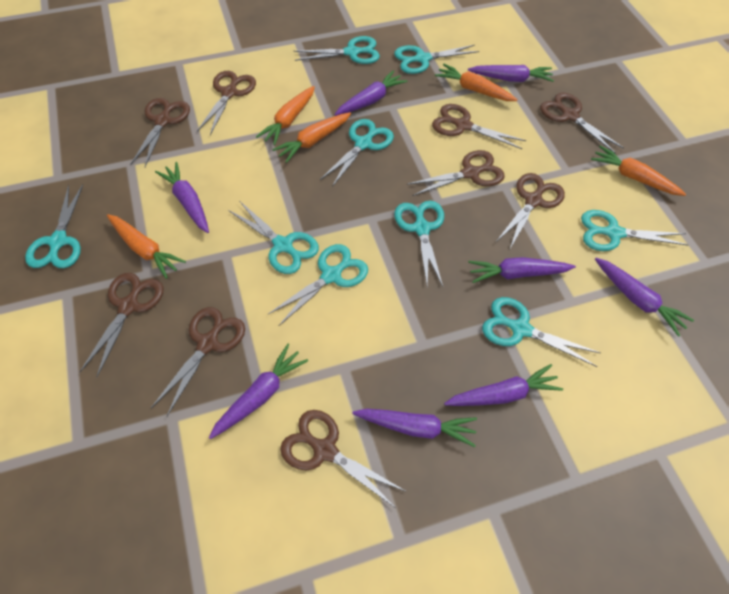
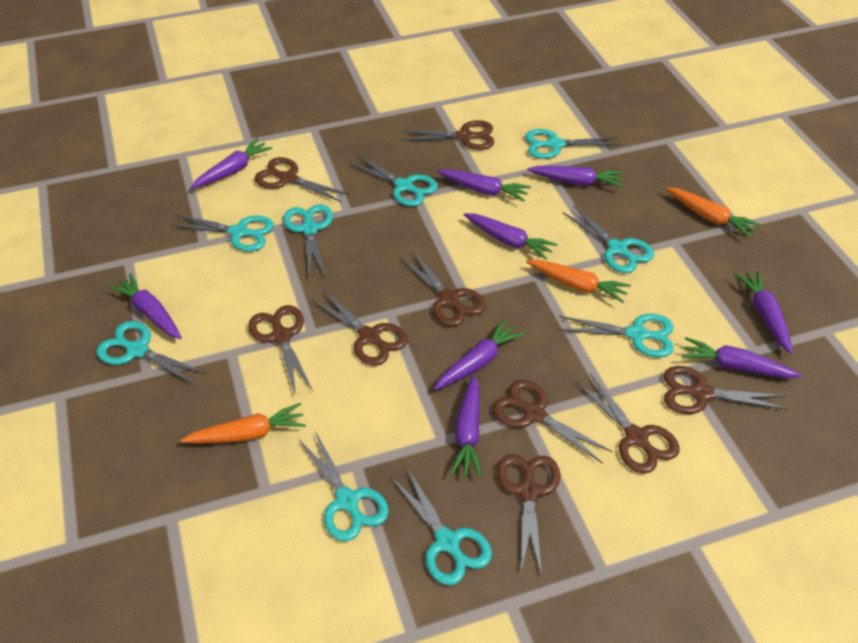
orange carrot: [107,214,186,279] [256,86,315,145] [272,112,351,163] [435,64,518,101] [591,145,686,196] = 5 -> [180,403,306,444] [526,260,631,303] [666,187,761,238] = 3
purple carrot: [155,162,209,233] [209,344,308,439] [335,70,408,116] [353,409,477,447] [444,364,563,406] [468,65,554,82] [468,257,576,283] [595,258,694,337] = 8 -> [108,273,182,339] [191,138,272,188] [434,319,524,390] [437,169,531,202] [450,375,482,478] [463,213,558,260] [527,166,623,187] [682,337,802,378] [734,270,793,354] = 9

